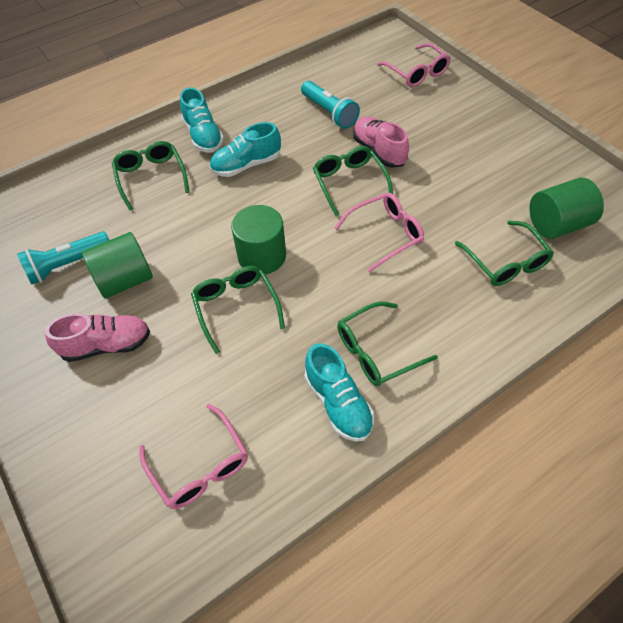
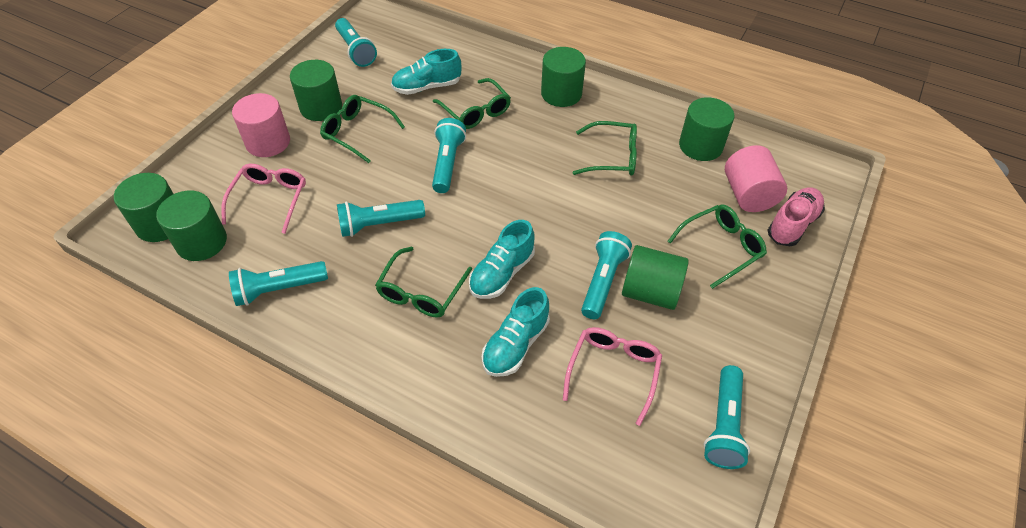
green cylinder: [82,232,153,299] [231,205,286,274] [529,178,604,239] = 3 -> [114,173,173,242] [156,191,227,261] [290,60,342,121] [541,47,586,107] [622,245,689,310] [679,97,734,161] = 6
pink cylinder: none = 0 -> [232,93,290,157] [725,145,787,212] = 2
pink glasses: [139,404,248,509] [334,193,424,273] [377,43,451,87] = 3 -> [221,164,306,234] [563,327,662,426] = 2
pink shoe: [45,313,150,362] [353,116,409,168] = 2 -> [767,187,825,246] = 1
turquoise flashlight: [17,231,109,285] [301,81,360,129] = 2 -> [229,261,328,306] [335,18,377,67] [337,200,425,237] [432,118,466,193] [581,231,632,319] [703,365,750,469] = 6

